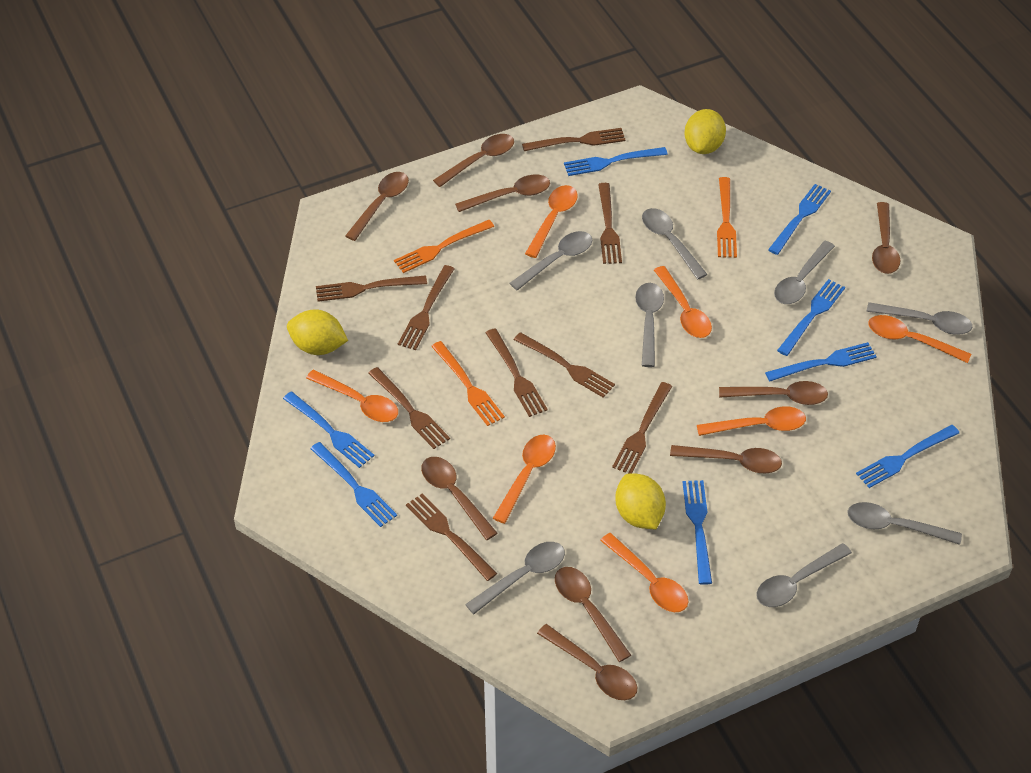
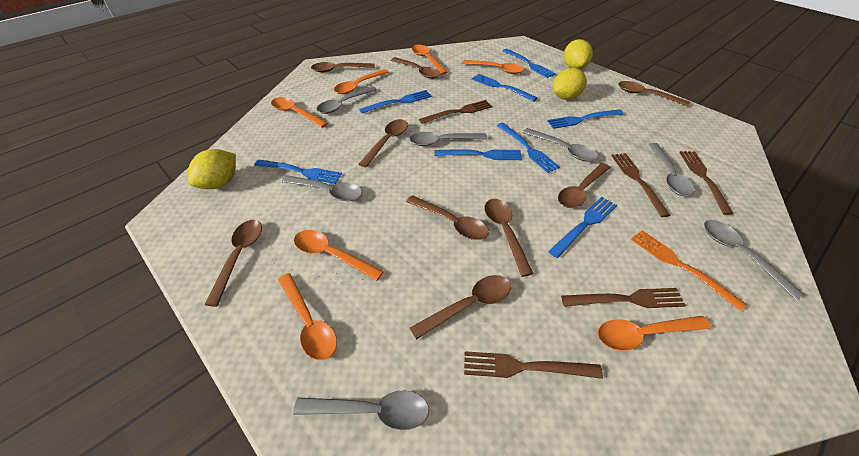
brown fork: [316,275,427,302] [368,367,450,449] [398,265,455,350] [406,493,497,581] [486,328,548,417] [514,332,615,398] [522,128,626,151] [598,183,622,264] [612,382,672,474] = 9 -> [419,100,492,124] [464,351,603,379] [561,288,686,308] [611,153,670,217] [679,151,734,215] = 5
grey spoon: [465,542,565,614] [510,231,593,290] [635,283,664,367] [642,208,708,280] [756,543,852,607] [774,241,835,304] [848,502,962,545] [866,302,972,335] = 8 -> [282,175,362,201] [293,390,429,430] [316,86,377,114] [409,132,487,146] [523,128,598,162] [648,143,694,196] [704,220,804,300] = 7
orange fork: [394,220,494,273] [431,341,505,426] [717,177,737,258] = 3 -> [631,230,747,311] = 1

